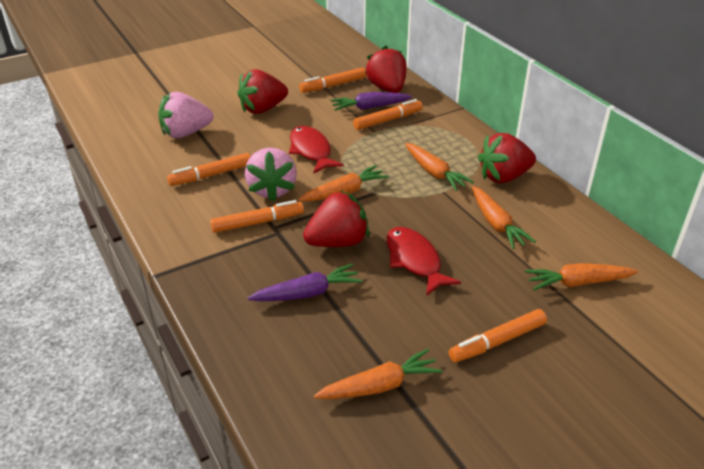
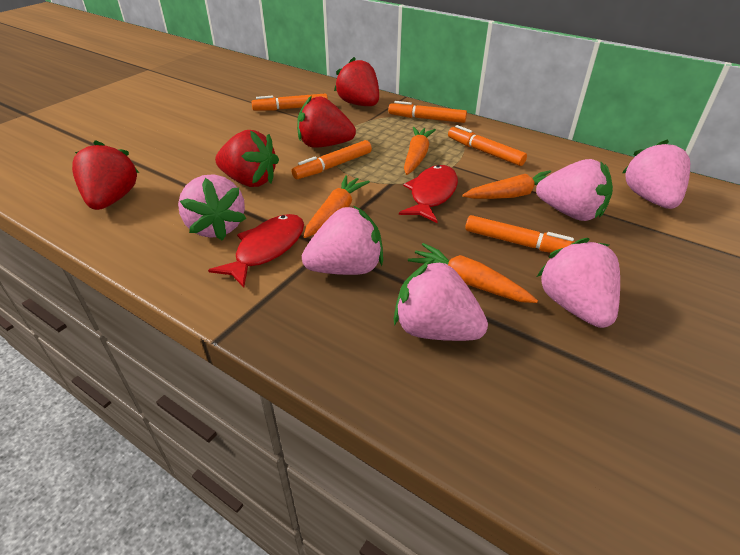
orange carrot: [298,165,389,201] [314,349,442,399] [405,143,474,191] [472,186,536,249] [525,263,638,290] = 5 -> [304,175,370,238] [404,127,436,175] [408,243,538,303] [462,170,551,199] = 4
pink strawberry: [158,92,214,138] [245,148,297,202] = 2 -> [178,174,247,241] [302,205,383,275] [394,259,488,341] [536,159,613,221] [537,238,620,328] [622,139,690,209] = 6
purple carrot: [247,263,362,301] [331,92,412,111] = 2 -> none = 0

